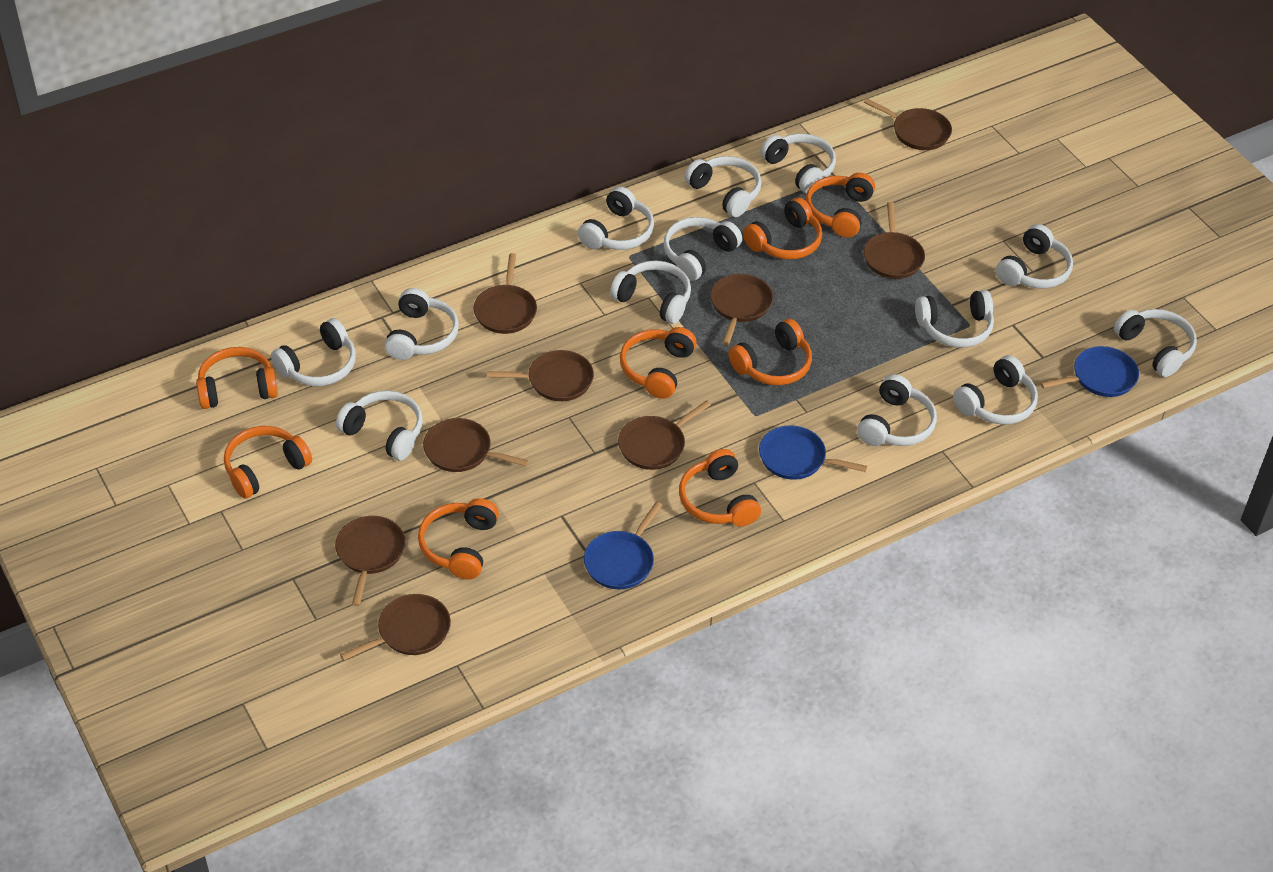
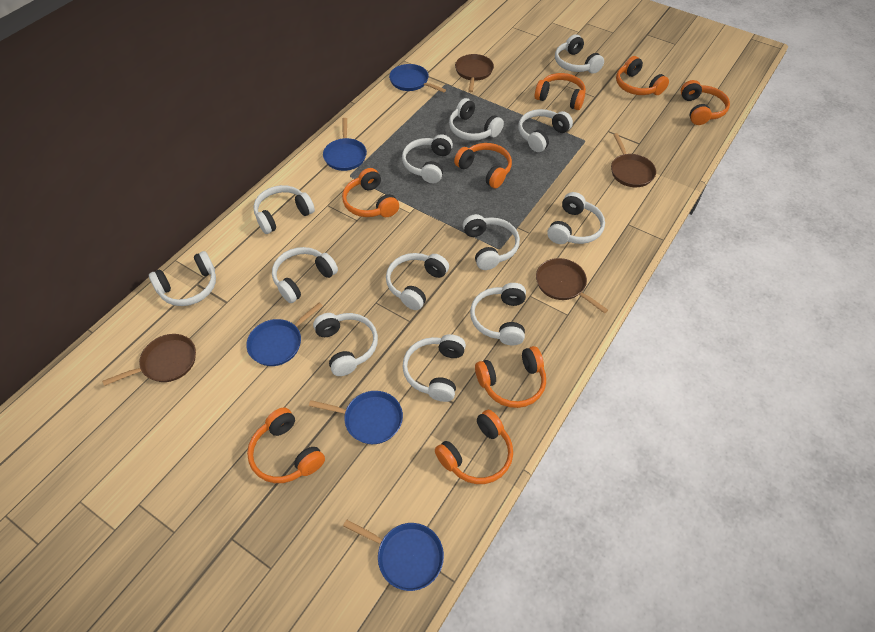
blue pan: [584,502,663,589] [759,425,867,480] [1041,346,1139,397] = 3 -> [246,302,323,366] [309,391,403,444] [323,118,367,171] [343,520,444,591] [389,64,446,93] = 5
brown pan: [335,516,406,606] [340,594,451,661] [423,418,529,472] [474,253,537,334] [487,350,594,401] [618,400,711,470] [710,274,773,345] [864,98,952,150] [864,202,925,279] = 9 -> [102,334,196,386] [455,54,494,92] [536,258,608,313] [611,133,656,187] = 4

